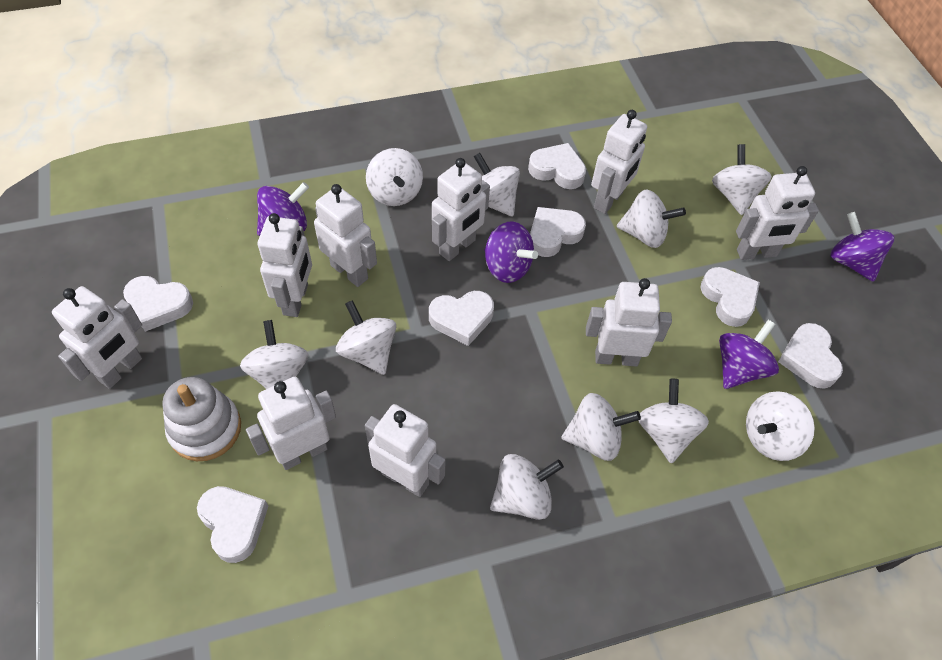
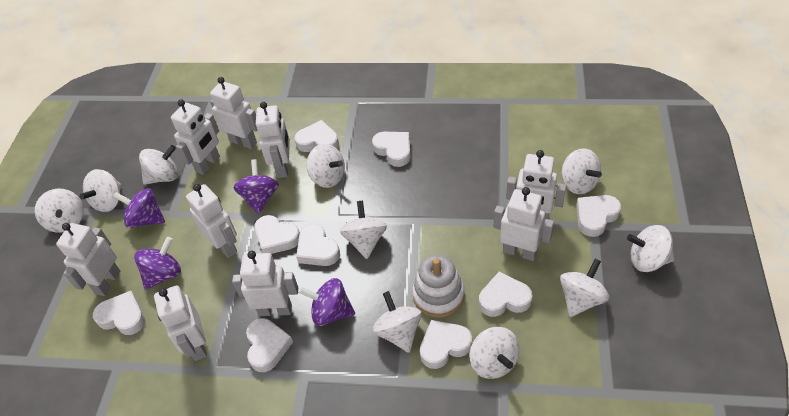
white heart: [123,276,193,332] [197,486,268,563] [429,291,494,346] [528,143,586,189] [530,207,586,257] [701,267,760,327] [778,323,843,389] = 7 -> [93,291,145,335] [246,318,293,372] [254,215,300,254] [294,120,339,152] [296,224,340,266] [372,132,411,167] [420,320,472,369] [479,272,533,317] [576,195,621,237] = 9

